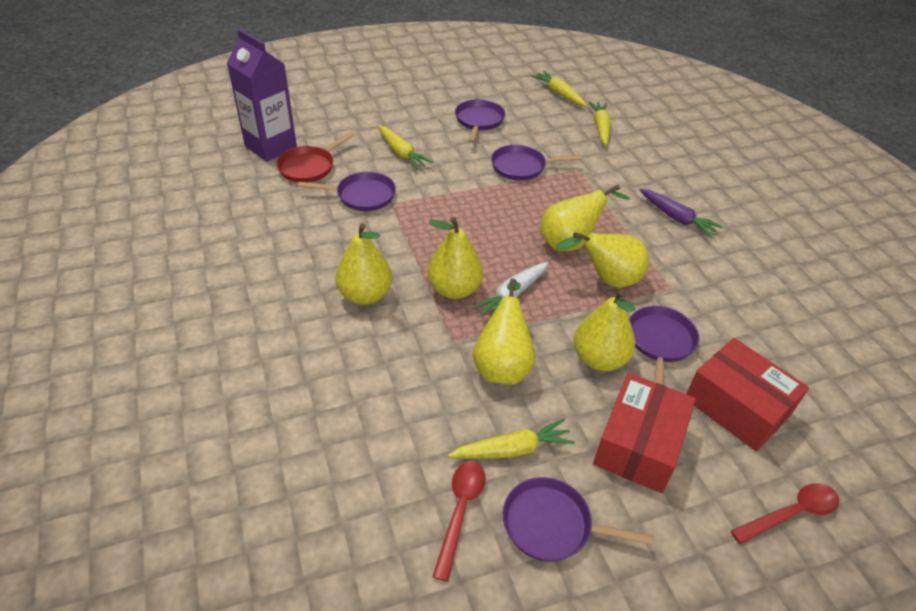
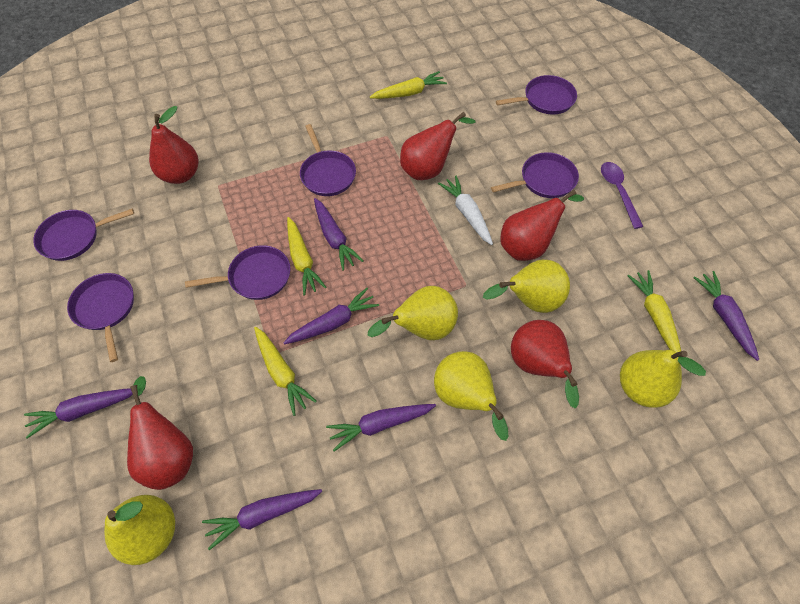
purple carrot: [639,189,723,237] = 1 -> [24,388,133,438] [202,489,322,550] [283,288,379,344] [314,198,363,271] [326,404,436,451] [693,271,759,361] = 6
purple carton: [227,29,297,162] = 1 -> none = 0
purple pan: [298,172,396,211] [455,99,505,143] [491,145,582,181] [503,477,653,562] [629,306,699,385] = 5 -> [33,209,134,261] [67,273,134,362] [185,245,290,300] [300,124,356,196] [491,152,579,198] [496,75,577,115] = 6
purple spoon: none = 0 -> [601,162,643,229] = 1
red box: [593,373,696,493] [686,338,809,451] = 2 -> none = 0
red pan: [276,132,354,182] = 1 -> none = 0
red pear: none = 0 -> [127,376,193,490] [149,106,198,184] [400,112,475,180] [500,190,584,261] [511,320,579,408] = 5
red spoon: [432,461,486,582] [731,483,839,544] = 2 -> none = 0
yellow pear: [335,223,392,305] [428,217,483,299] [473,279,535,385] [540,185,630,252] [556,232,649,287] [574,290,635,371] = 6 -> [104,495,175,565] [368,286,458,340] [434,351,508,441] [483,260,570,313] [620,350,706,407] = 5

